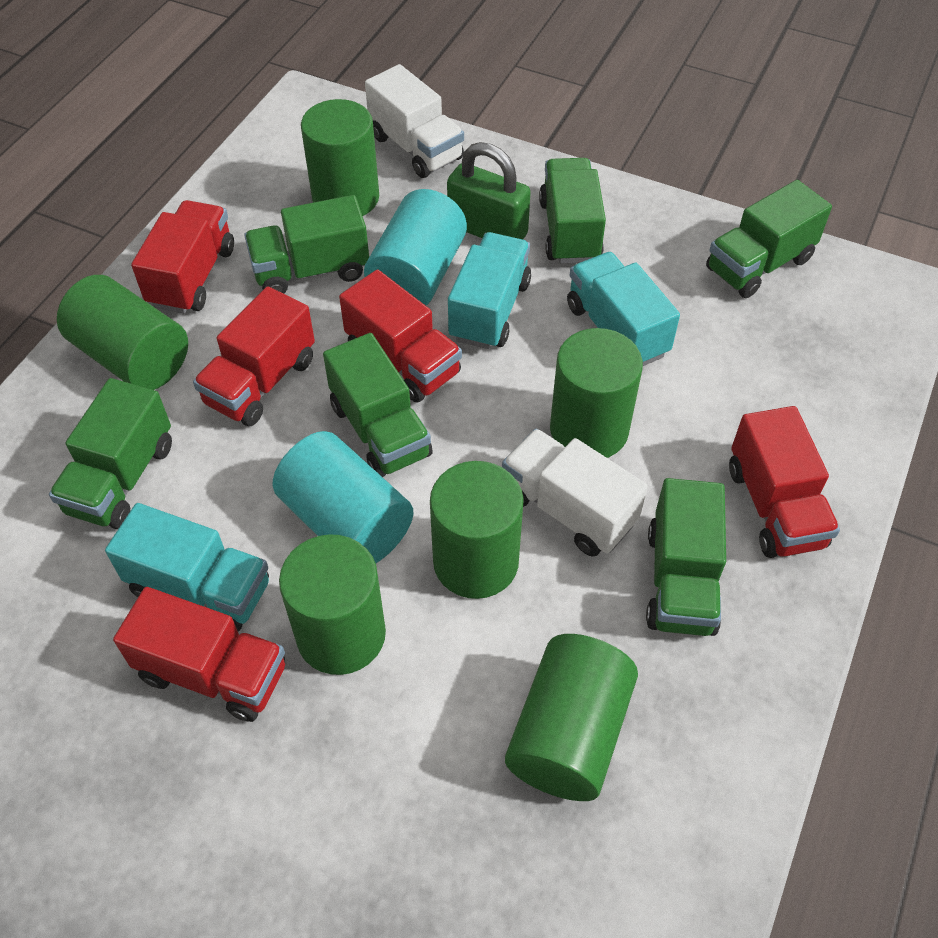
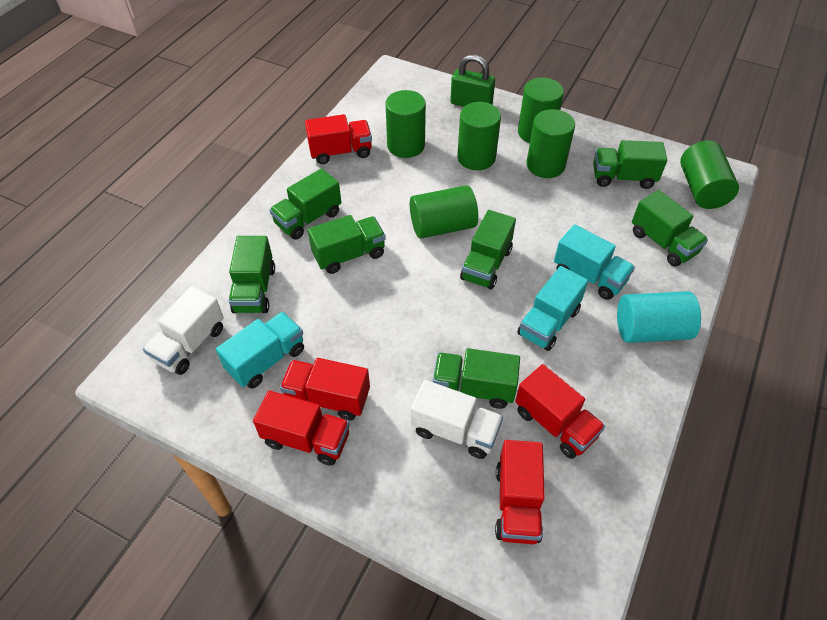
green truck: [49,378,172,529] [244,195,369,294] [323,333,433,477] [539,158,606,264] [646,478,726,636] [706,180,832,298] = 6 -> [229,236,275,313] [269,168,341,240] [308,215,386,274] [433,348,520,409] [460,210,516,290] [593,140,667,189] [632,190,708,267] = 7
turquoise cylinder: [273,431,414,563] [364,189,467,306] = 2 -> [617,291,701,343] = 1

